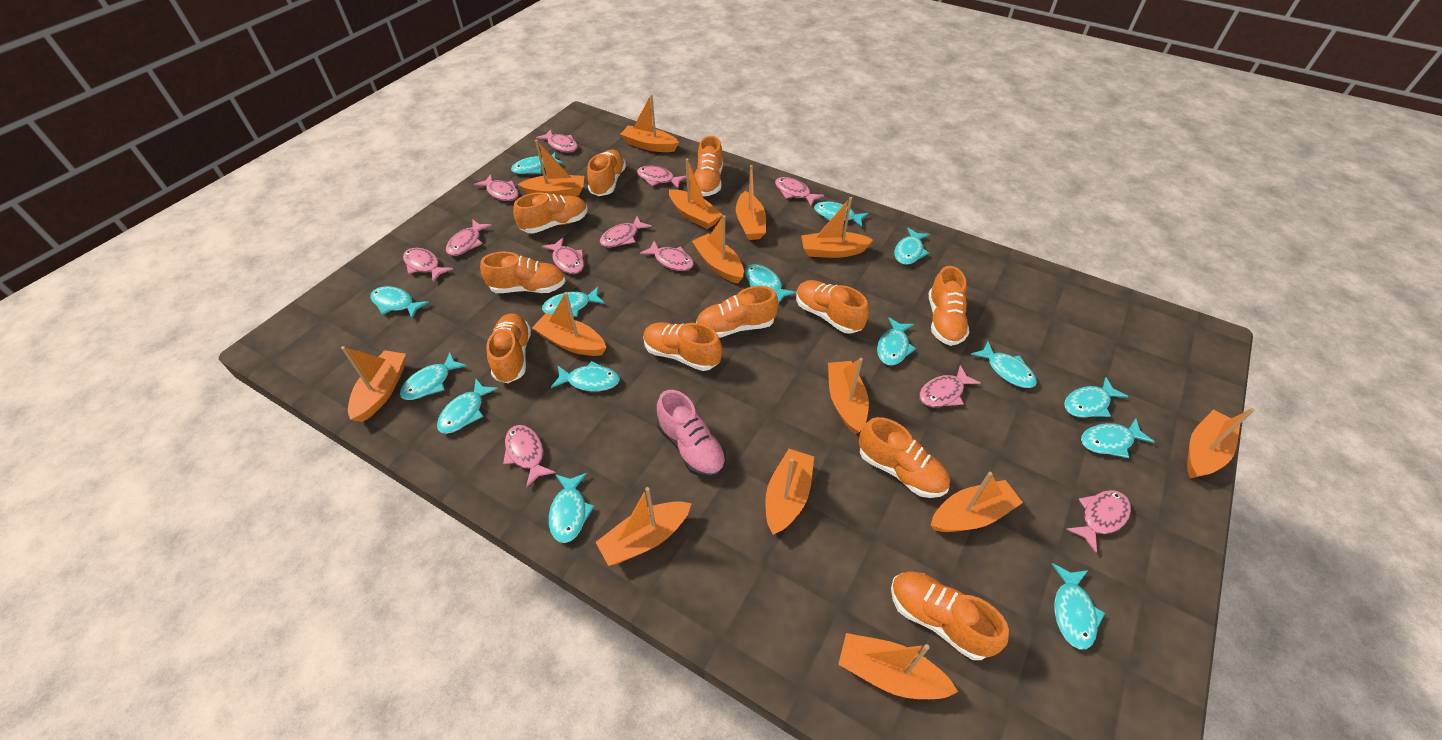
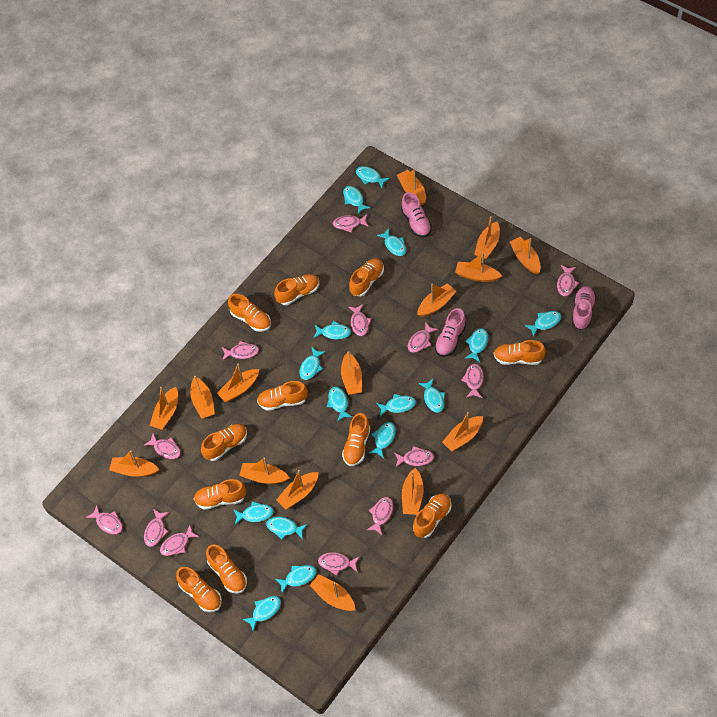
orange boat: [341,346,406,422] [518,140,584,196] [532,292,606,356] [595,487,692,566] [620,94,679,152] [669,158,723,229] [692,215,744,283] [736,165,766,240] [765,449,814,535] [801,197,874,258] [828,358,869,434] [838,633,958,699] [931,472,1023,532] [1187,408,1255,478] = 14 -> [109,450,159,477] [150,387,178,430] [190,376,215,419] [217,363,259,402] [239,457,289,484] [276,470,318,510] [309,574,356,611] [341,351,362,395] [397,169,426,205] [402,468,424,515] [417,283,457,317] [442,412,483,452] [455,252,502,282] [474,216,500,259] [510,236,541,274] = 15
pink fish: [403,248,453,282] [446,220,492,256] [474,175,519,201] [503,425,556,487] [536,129,578,152] [542,238,584,274] [600,216,652,247] [637,166,687,188] [640,241,694,271] [775,177,824,206] [919,365,981,407] [1066,490,1131,553] = 12 -> [86,505,123,534] [144,434,181,459] [144,509,169,547] [160,525,199,556] [222,341,259,361] [318,553,360,576] [333,215,369,233] [349,304,371,336] [367,497,393,535] [394,446,434,468] [408,322,438,353] [461,364,484,398] [557,265,579,297] = 13
pink shoe: [657,390,726,478] = 1 -> [401,192,432,237] [435,308,466,357] [572,286,596,330] = 3

